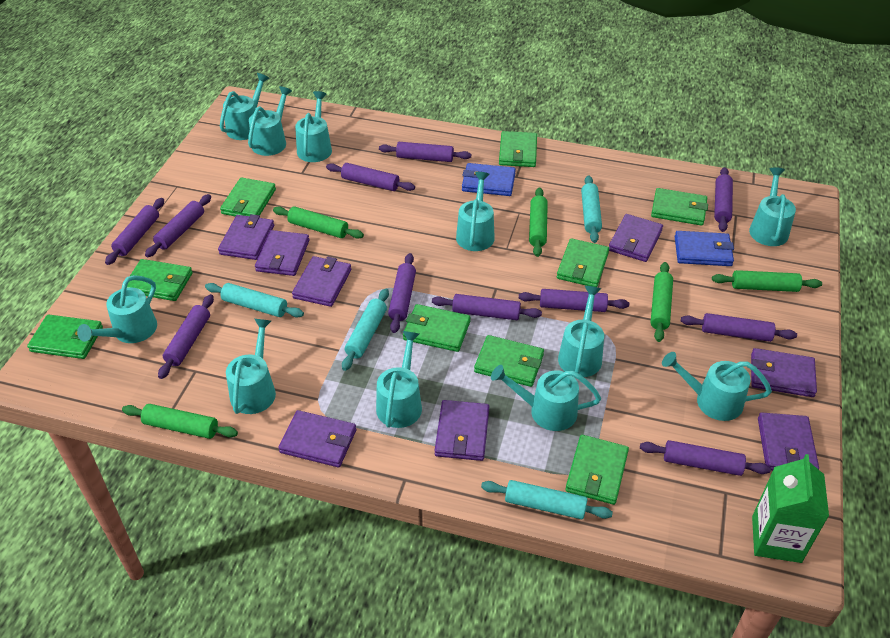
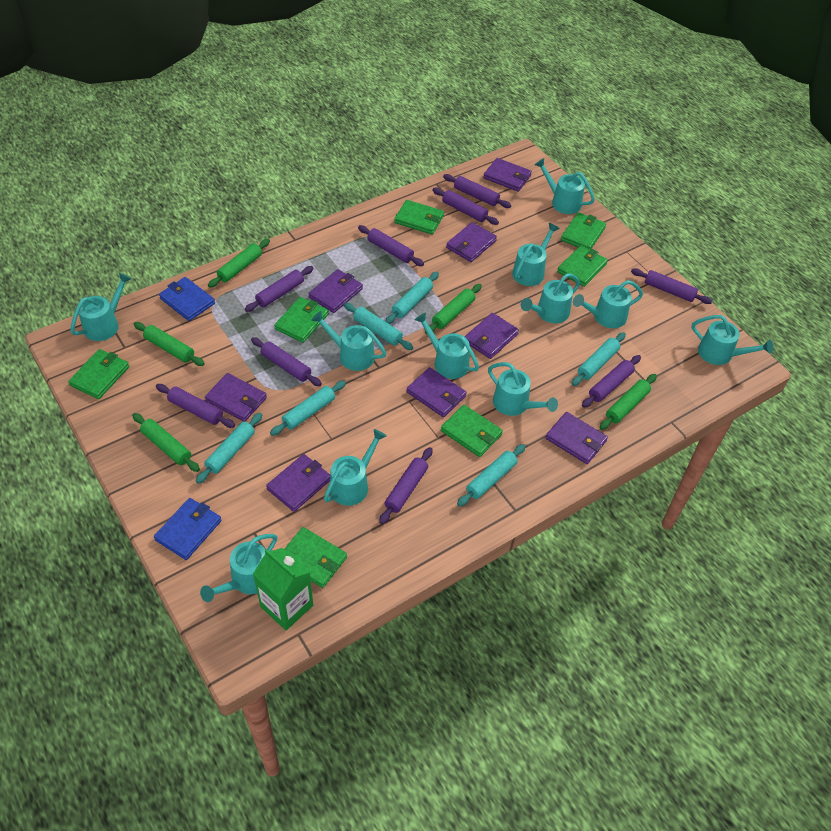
green wallet: [27,314,103,359] [127,259,193,301] [220,177,276,217] [403,304,471,352] [474,335,544,387] [499,131,537,167] [557,238,609,287] [565,435,629,505] [651,188,708,226] = 9 -> [68,349,129,399] [274,297,329,343] [284,527,347,588] [394,200,444,234] [441,405,503,457] [557,245,608,287] [561,212,606,250] = 7
purple rolling pin: [105,198,164,265] [145,194,211,257] [158,294,214,379] [326,163,415,191] [379,142,471,162] [388,253,416,333] [432,294,542,320] [519,289,629,312] [640,440,771,476] [681,313,797,342] [714,167,733,232] = 11 -> [156,384,235,428] [245,266,314,312] [251,337,322,386] [358,225,424,266] [379,447,433,524] [432,188,499,225] [443,174,511,208] [582,355,641,408] [631,268,712,304] = 9
turquoise rolling pin: [205,283,304,317] [342,289,389,371] [481,480,613,519] [581,175,602,243] = 4 -> [196,413,262,484] [270,380,346,436] [344,303,413,350] [385,272,439,324] [457,444,526,507] [572,332,626,386] = 6

